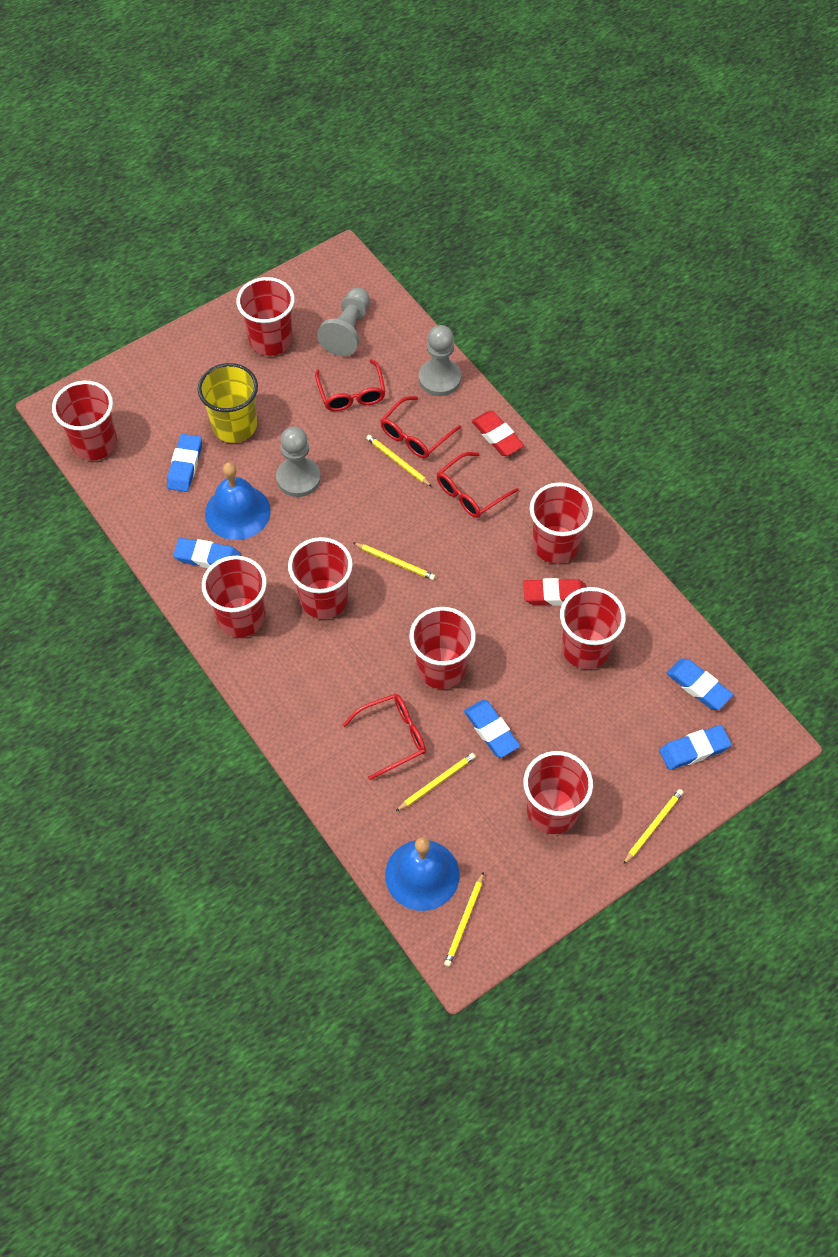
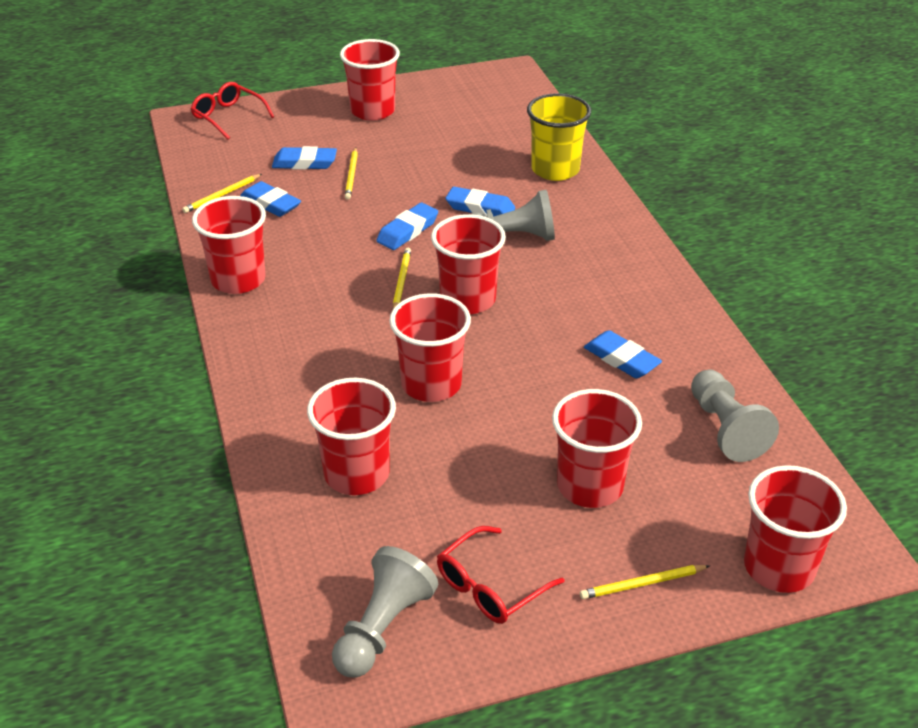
blue bell: [205,462,271,540] [385,837,460,911] = 2 -> none = 0
red cup: [52,381,117,460] [202,556,267,637] [236,277,295,356] [288,537,353,619] [409,607,476,689] [523,751,593,834] [530,482,593,563] [560,587,626,669] = 8 -> [192,196,266,294] [307,378,396,495] [340,39,400,121] [389,293,471,402] [431,214,506,314] [552,389,642,508] [744,465,847,593] = 7
red eraser: [472,411,524,456] [523,578,586,606] = 2 -> none = 0
red glasses: [315,359,386,411] [343,694,426,780] [380,396,461,459] [437,452,519,518] = 4 -> [191,82,274,140] [437,526,565,624] = 2
yellow pencil: [353,542,435,580] [366,435,432,487] [396,753,476,811] [444,872,484,967] [623,789,684,865] = 5 -> [182,174,262,213] [345,147,358,200] [393,248,411,309] [580,565,709,599] = 4

